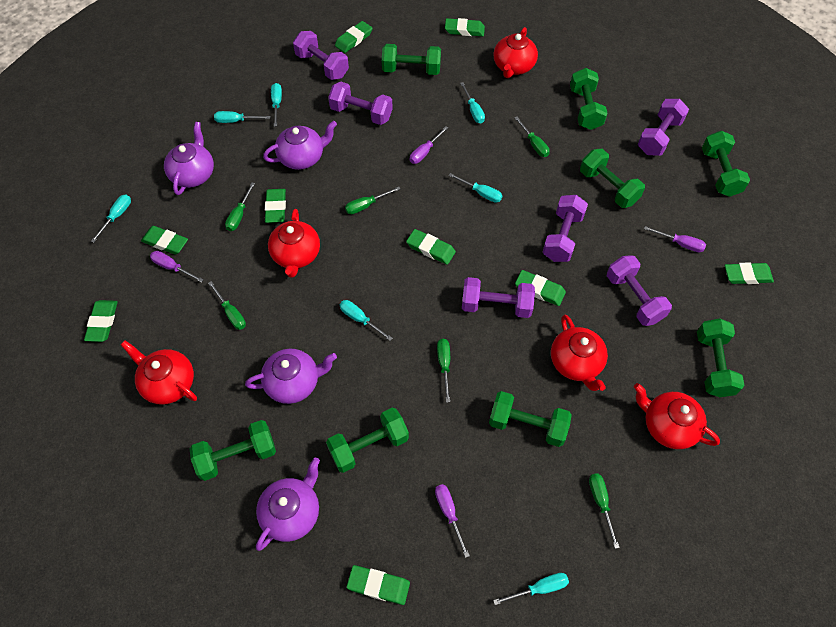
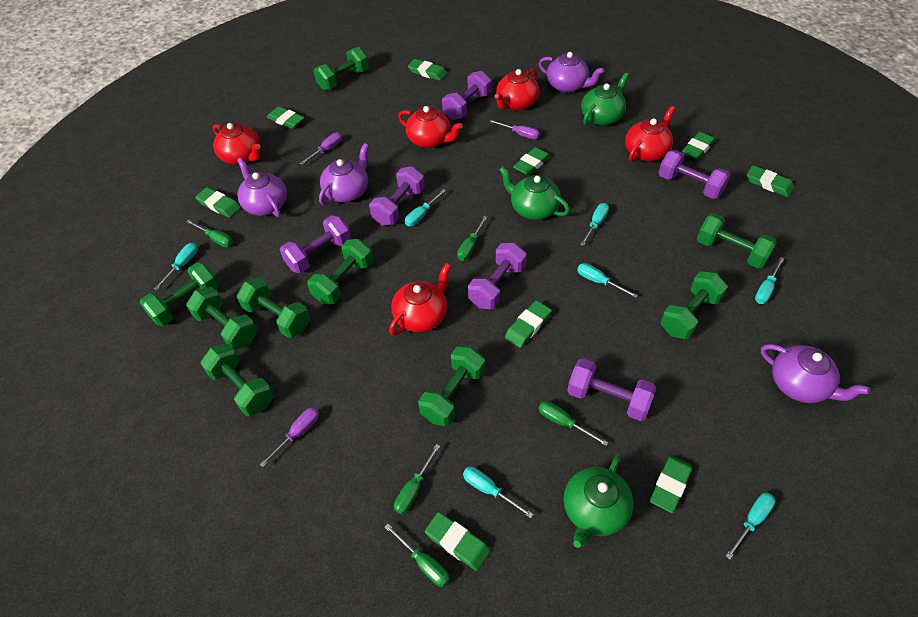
green dumbbell: [190,420,276,481] [326,408,409,473] [382,44,441,75] [489,391,572,447] [570,68,608,130] [580,149,645,208] [697,318,744,397] [702,131,750,197] = 8 -> [140,262,220,326] [186,287,257,350] [200,344,274,416] [237,278,310,338] [307,239,373,304] [314,47,369,90] [418,346,485,426] [660,271,728,339] [697,213,777,269] = 9
green screwdriver: [208,281,246,330] [225,183,255,231] [345,187,400,214] [437,339,450,402] [514,117,550,157] [589,473,620,549] = 6 -> [186,220,233,247] [385,524,450,587] [394,444,440,514] [457,216,487,261] [539,401,608,446] = 5
green teapot: none = 0 -> [499,167,570,220] [563,455,633,548] [581,73,629,126] = 3
purple screwdriver: [150,251,204,282] [410,126,448,164] [435,484,470,558] [644,226,706,252] = 4 -> [260,407,319,467] [300,132,342,165] [489,120,540,139] = 3

